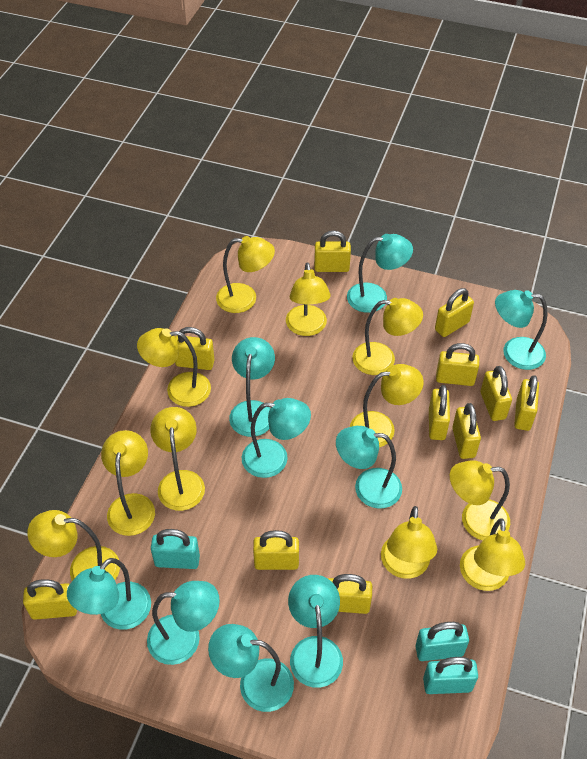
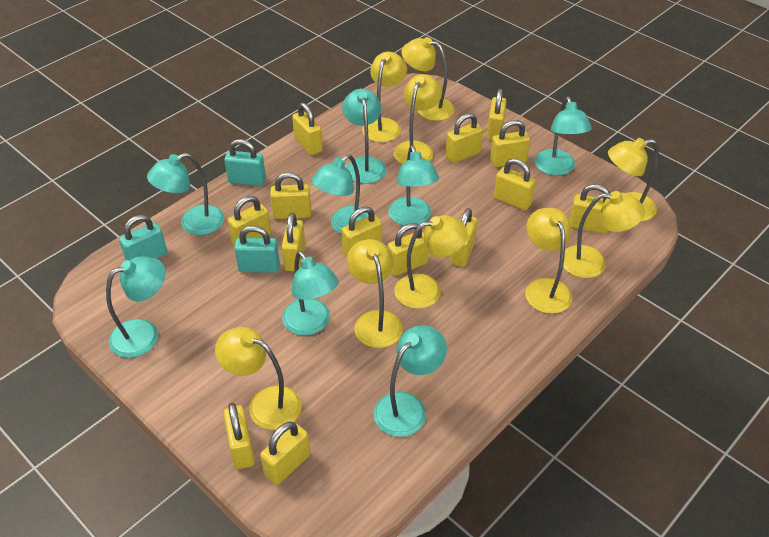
turquoise lamp: [67,558,151,630] [147,581,220,665] [208,624,294,712] [229,337,275,437] [242,398,311,478] [288,575,343,688] [336,426,402,509] [347,234,413,313] [495,290,547,370] = 9 -> [106,257,166,358] [147,153,224,235] [282,251,339,336] [312,154,369,234] [342,89,386,184] [373,325,447,437] [389,145,439,226] [535,97,592,176] = 8
yellow lamp: [27,510,120,581] [101,430,155,536] [137,328,211,407] [150,407,205,511] [216,236,275,313] [286,262,331,336] [350,364,424,447] [352,298,423,375] [381,506,437,579] [450,460,510,541] [460,518,525,591] = 11 -> [215,327,302,430] [347,239,403,348] [362,52,407,142] [394,74,442,164] [394,215,467,309] [402,37,455,121] [525,208,572,314] [563,191,645,278] [608,138,659,222] = 9
yellow padlock: [23,580,77,620] [175,327,214,370] [253,530,299,570] [314,231,351,272] [328,574,372,614] [429,385,450,440] [435,288,474,337] [436,343,479,386] [452,403,481,459] [481,366,512,421] [514,375,539,431] = 11 -> [223,403,255,469] [228,196,271,245] [260,422,310,485] [270,172,311,219] [281,213,305,271] [292,102,323,155] [341,207,382,257] [387,223,429,276] [446,113,483,163] [450,208,478,267] [487,89,507,141] [490,120,530,167] [494,158,536,210] [569,184,610,234] = 14

